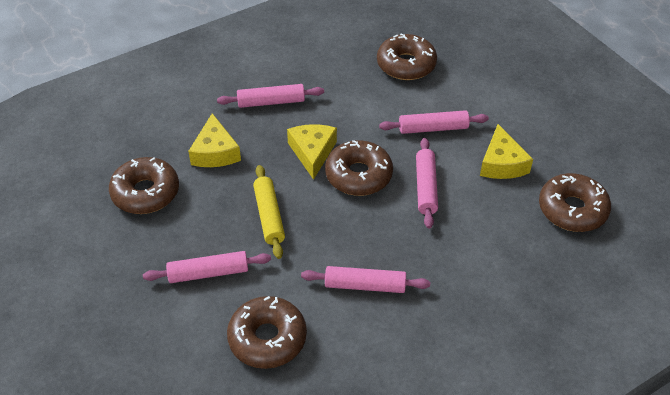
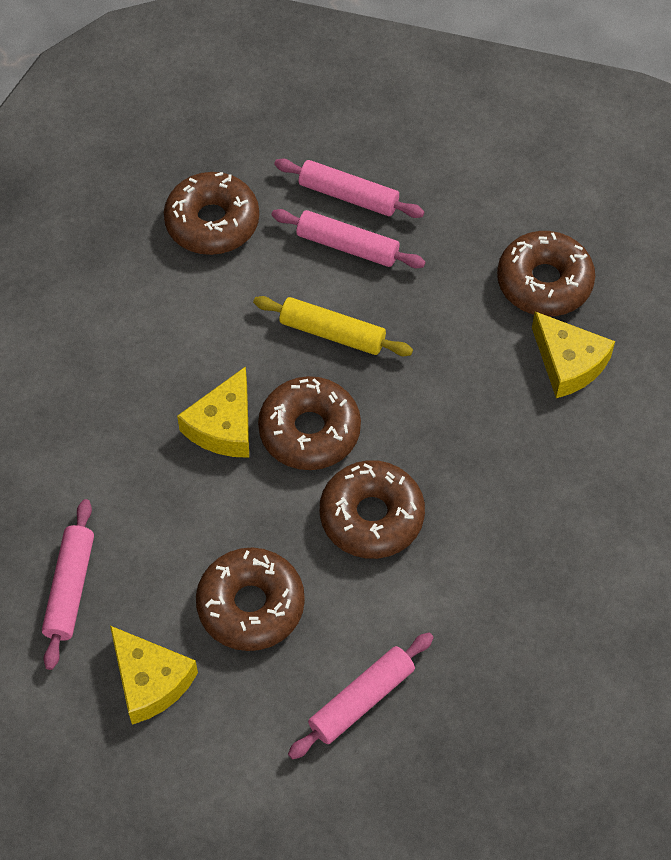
pink rolling pin: [143,251,271,283] [217,84,324,108] [301,266,430,293] [379,110,489,134] [416,138,438,229] = 5 -> [42,499,94,670] [271,209,425,268] [274,158,425,218] [288,632,434,760] = 4

